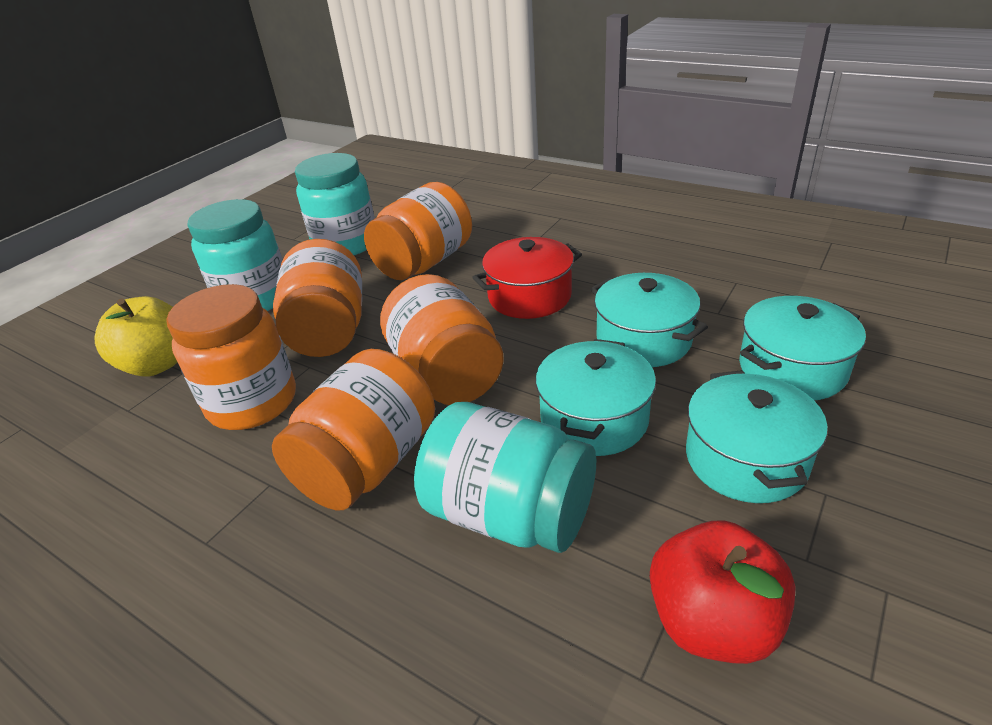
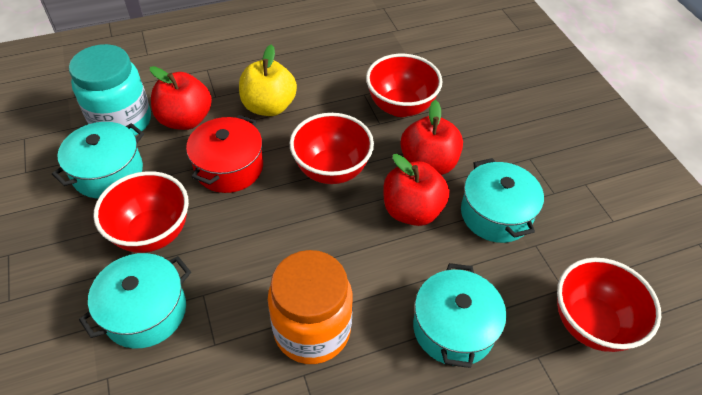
orange jar: [166,284,296,430] [272,349,435,510] [273,239,362,357] [364,182,472,280] [380,274,504,405] = 5 -> [268,250,353,364] = 1
red apple: [650,521,796,664] = 1 -> [150,66,212,130] [383,154,450,226] [400,100,463,175] = 3
red bowl: none = 0 -> [93,171,189,253] [290,113,374,184] [366,54,443,117] [557,258,661,352] = 4
turquoise jar: [188,199,283,311] [295,153,375,255] [414,402,596,553] = 3 -> [69,44,151,136] = 1

